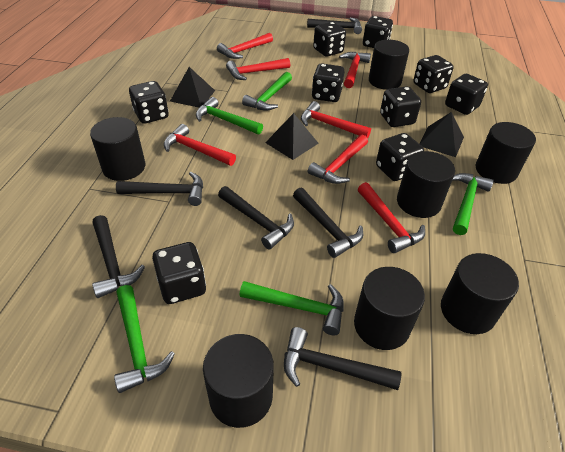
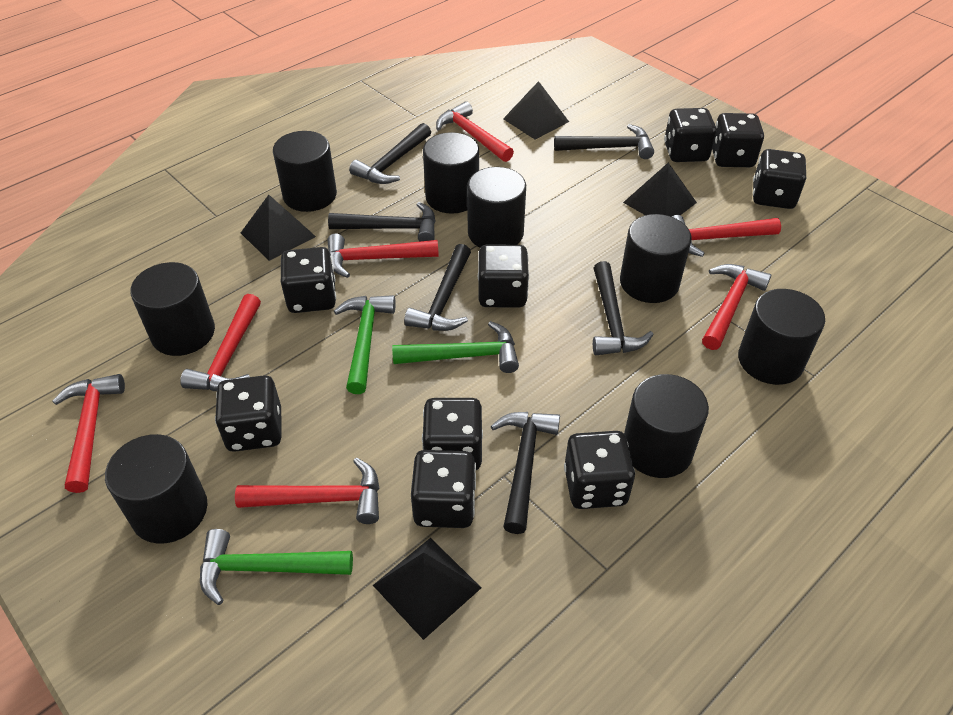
black cylinder: [90,117,145,181] [203,334,274,428] [354,267,425,350] [369,40,409,90] [397,151,455,218] [441,253,519,334] [475,122,536,184] = 7 -> [105,434,207,544] [130,262,215,356] [273,131,337,212] [423,132,479,214] [467,167,526,248] [620,214,692,303] [624,374,709,478] [738,289,825,385] = 8
black pyramid: [170,67,215,108] [265,113,319,160] [419,112,464,157] = 3 -> [241,195,316,261] [373,538,481,640] [503,81,569,140] [623,162,697,217] = 4
green hammer: [114,285,175,393] [196,97,263,134] [240,281,344,335] [242,72,292,110] [452,173,494,235] = 5 -> [200,529,353,605] [334,295,395,394] [392,321,519,373] = 3

